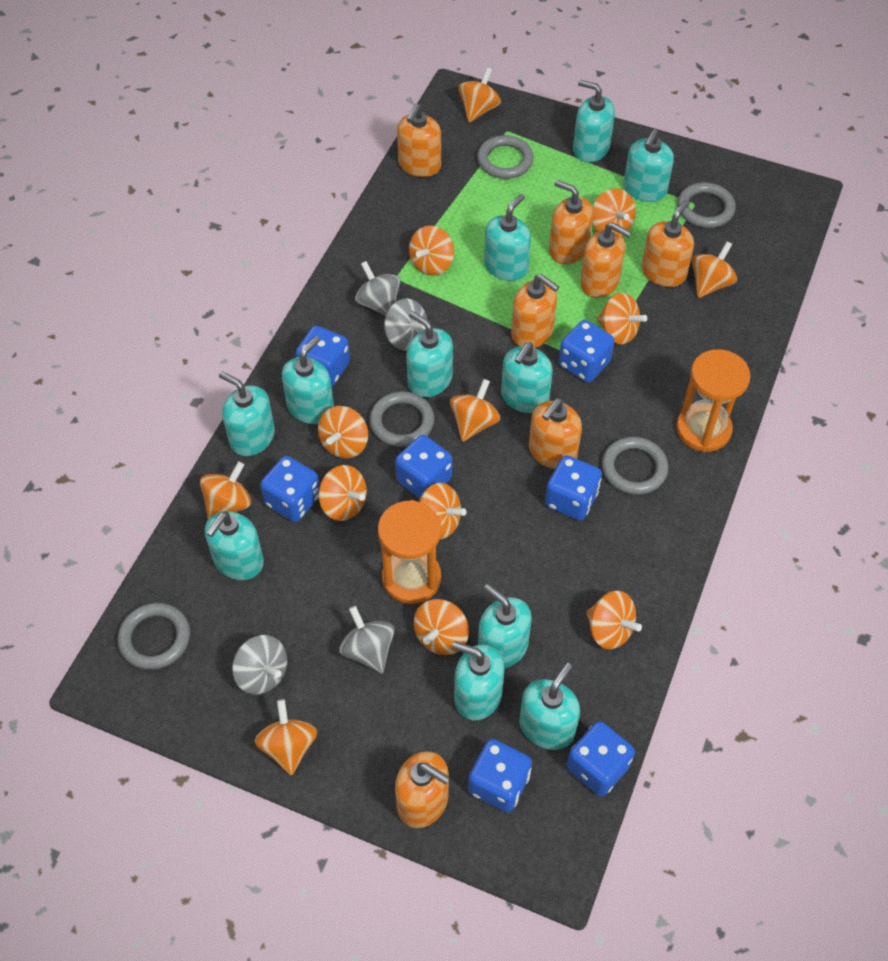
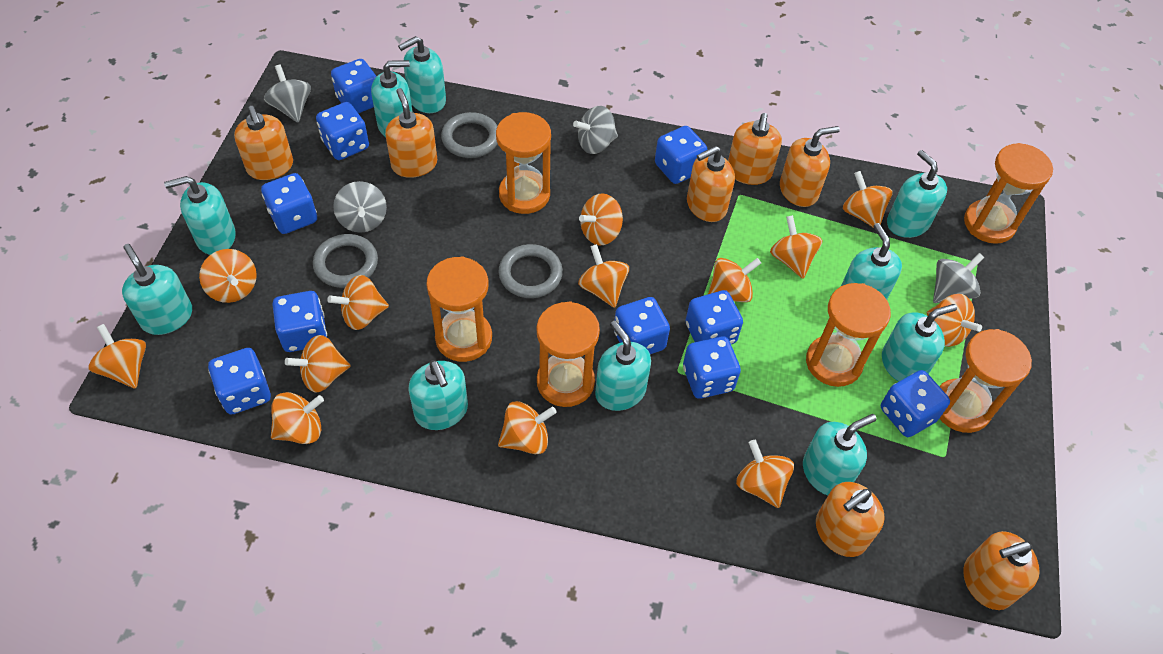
blue dice: [260,456,320,522] [295,326,350,387] [395,435,452,498] [468,739,532,812] [545,455,602,520] [559,320,614,383] [567,721,635,796] = 7 -> [208,348,271,415] [261,173,317,234] [273,291,327,352] [316,102,369,160] [331,59,377,113] [614,297,670,354] [655,126,707,184] [683,336,741,399] [685,290,743,344] [881,370,950,437] = 10
grey ring: [118,603,190,670] [369,391,434,447] [477,135,534,179] [602,437,669,495] [677,182,736,228] = 5 -> [313,234,378,288] [441,112,498,158] [498,244,563,298] = 3
orange hourglass: [378,500,441,604] [676,349,751,452] = 2 -> [426,256,492,362] [496,112,551,214] [537,301,600,407] [806,283,891,387] [939,329,1032,433] [964,143,1053,244] = 6
turquoise soap dispenser: [205,511,264,580] [219,371,275,456] [282,336,334,424] [406,311,453,397] [452,641,505,720] [478,584,532,668] [484,194,531,281] [501,342,553,413] [519,663,580,750] [573,80,615,162] [623,129,674,202] = 11 -> [122,244,192,335] [164,176,236,255] [371,60,413,137] [398,36,446,113] [408,360,468,430] [595,321,651,411] [803,414,877,495] [841,223,902,300] [882,304,957,382] [887,150,947,238] = 10

